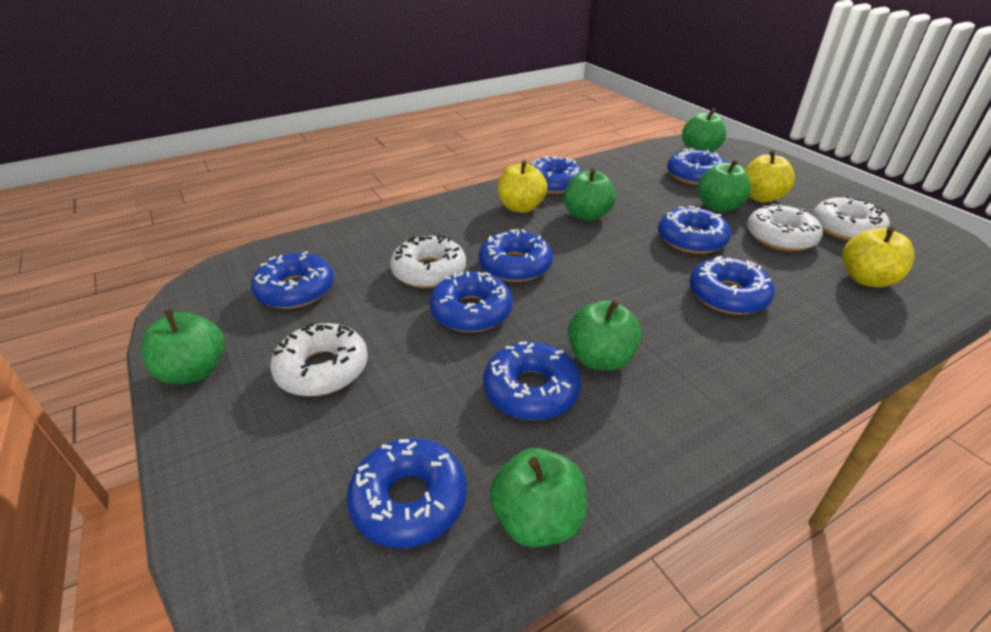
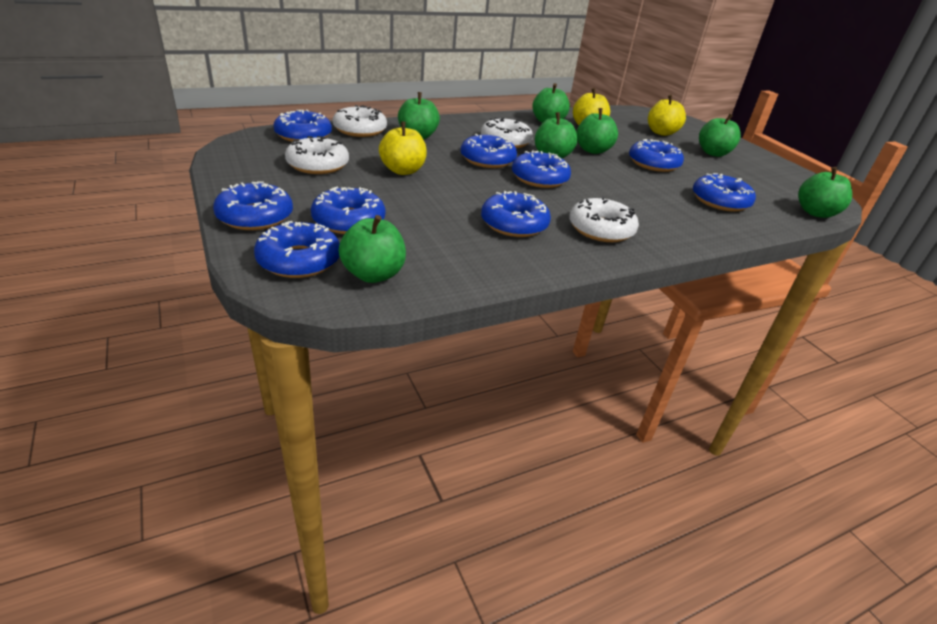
green apple: [141,309,224,385] [490,448,586,547] [564,168,616,221] [568,299,641,371] [682,108,727,152] [698,159,751,212] = 6 -> [339,215,406,283] [398,92,440,140] [533,83,570,123] [535,112,578,158] [577,108,618,154] [699,114,741,157] [798,167,852,218] = 7

